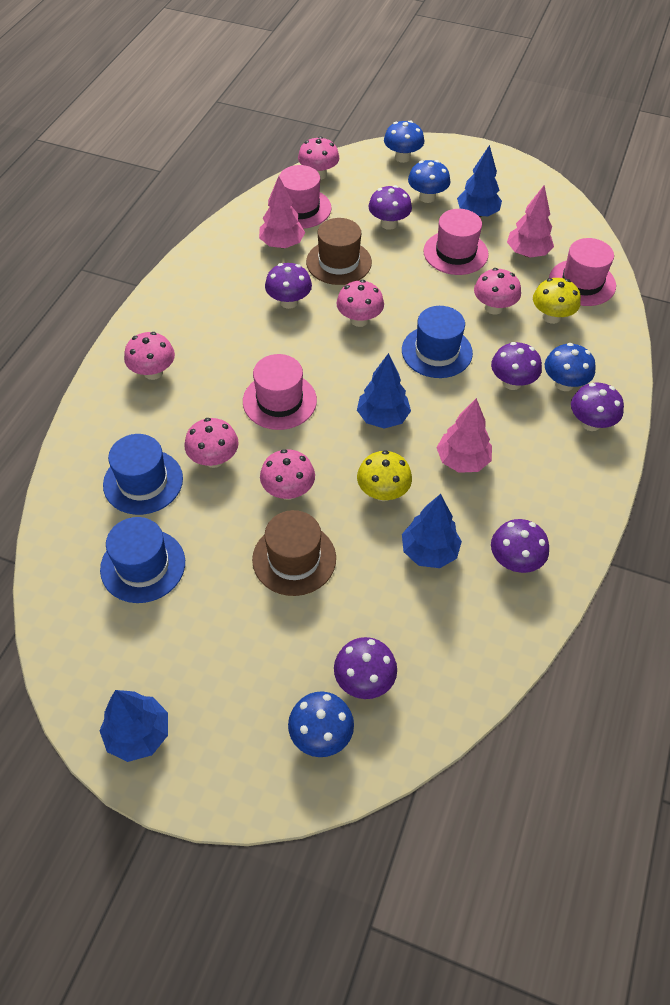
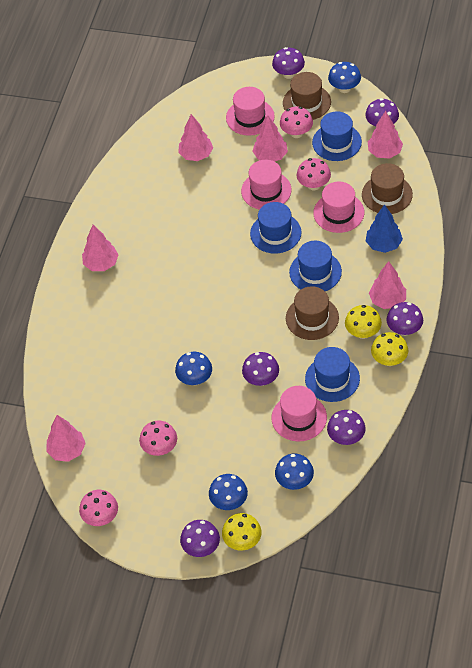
blue hat: [100,517,185,603] [103,434,183,515] [402,306,473,378] = 3 -> [250,202,302,254] [289,241,342,291] [305,347,360,402] [312,111,362,161] = 4
blue tree: [100,690,168,762] [357,353,411,429] [402,494,462,568] [457,145,502,217] = 4 -> [366,204,403,253] = 1
brown hat: [252,510,336,596] [306,218,372,285] = 2 -> [283,72,331,120] [286,286,339,340] [362,163,413,214] = 3
pink mushroom: [124,332,175,380] [184,418,239,468] [260,449,315,500] [298,136,339,180] [336,280,384,327] [474,268,521,315] = 6 -> [79,490,118,526] [139,421,177,456] [280,107,313,138] [297,158,331,190] = 4
pink tree: [259,176,305,248] [436,398,492,473] [507,185,554,258] = 3 -> [46,415,86,462] [82,225,119,271] [178,114,213,161] [252,115,288,161] [368,111,403,159] [369,261,406,309] = 6
yellow mushroom: [357,450,412,501] [533,278,581,324] = 2 -> [222,513,262,550] [345,305,382,339] [371,332,408,366] = 3

